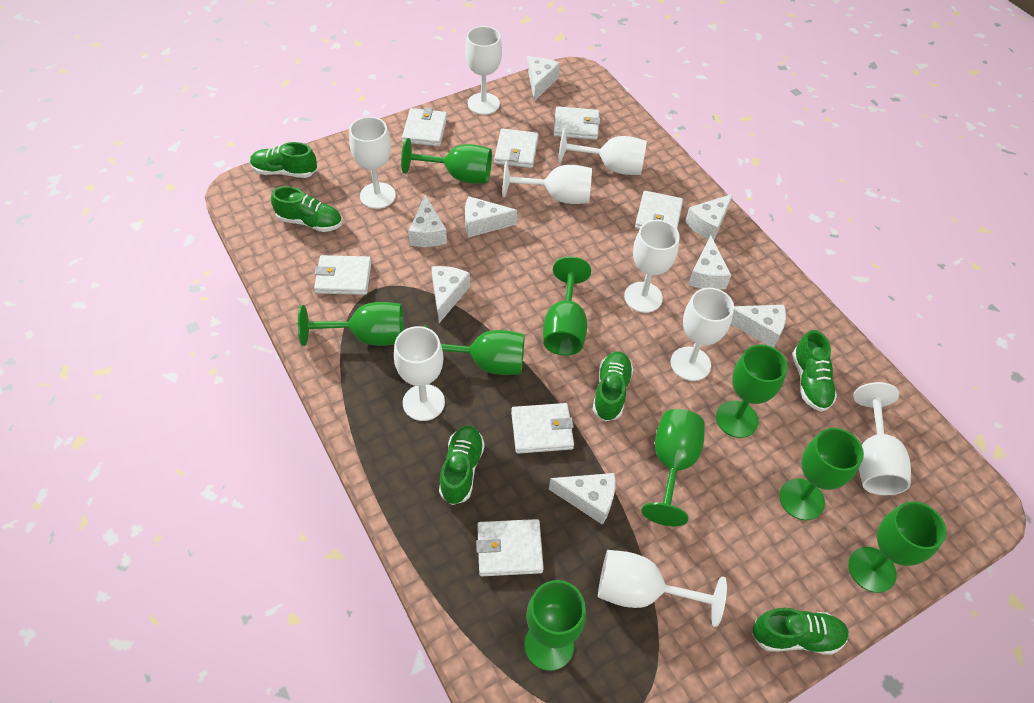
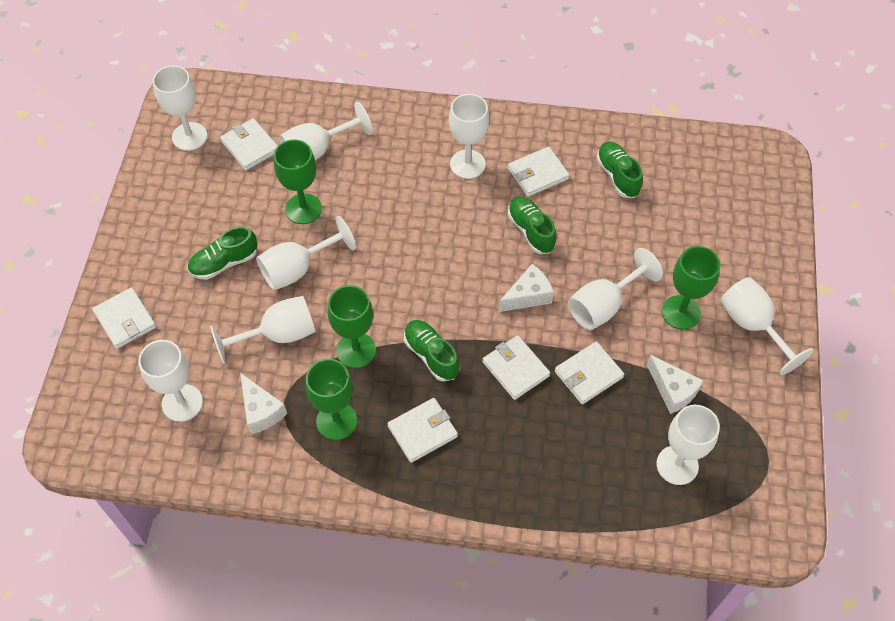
green goblet: [298,302,404,346] [401,138,492,184] [424,325,525,375] [524,580,586,671] [543,256,591,356] [641,409,705,526] [716,344,788,438] [779,428,864,520] [848,501,946,593] = 9 -> [274,139,322,224] [305,359,357,440] [327,285,376,368] [662,246,720,330] = 4
green shoe: [250,142,317,178] [271,186,342,232] [439,425,485,505] [593,351,633,421] [752,608,849,655] [792,330,837,412] = 6 -> [188,226,257,280] [404,320,459,381] [508,196,557,254] [596,141,643,198] = 4
white cheese: [408,195,447,247] [431,266,470,323] [465,196,517,238] [528,57,560,101] [549,473,616,525] [685,194,733,240] [688,236,731,290] [731,305,786,348] = 8 -> [240,373,287,434] [498,264,554,312] [647,355,704,414] = 3
white wallet: [314,255,371,295] [402,107,447,146] [476,519,544,576] [494,128,539,168] [511,403,574,454] [553,106,600,140] [635,191,683,229] = 7 -> [92,287,156,349] [220,118,278,171] [387,398,458,463] [482,335,550,400] [508,147,569,197] [555,342,624,404] = 6

